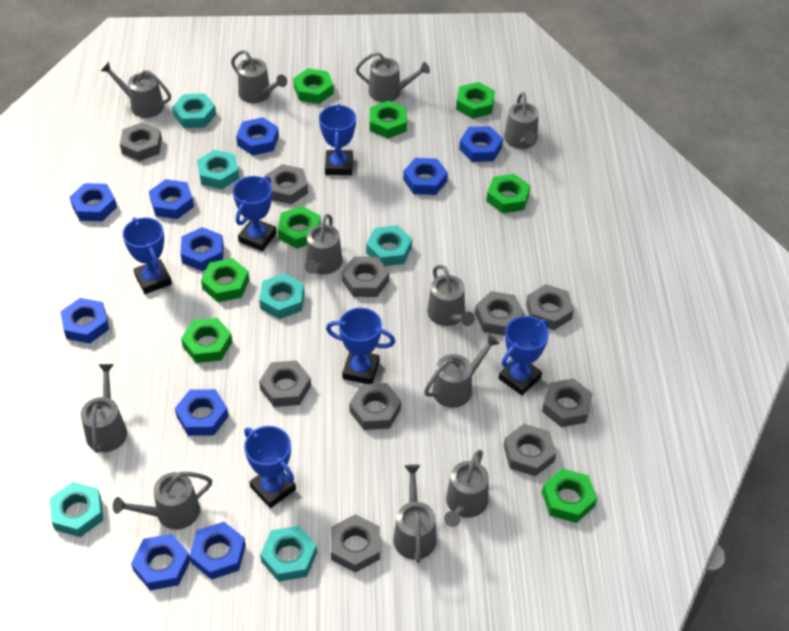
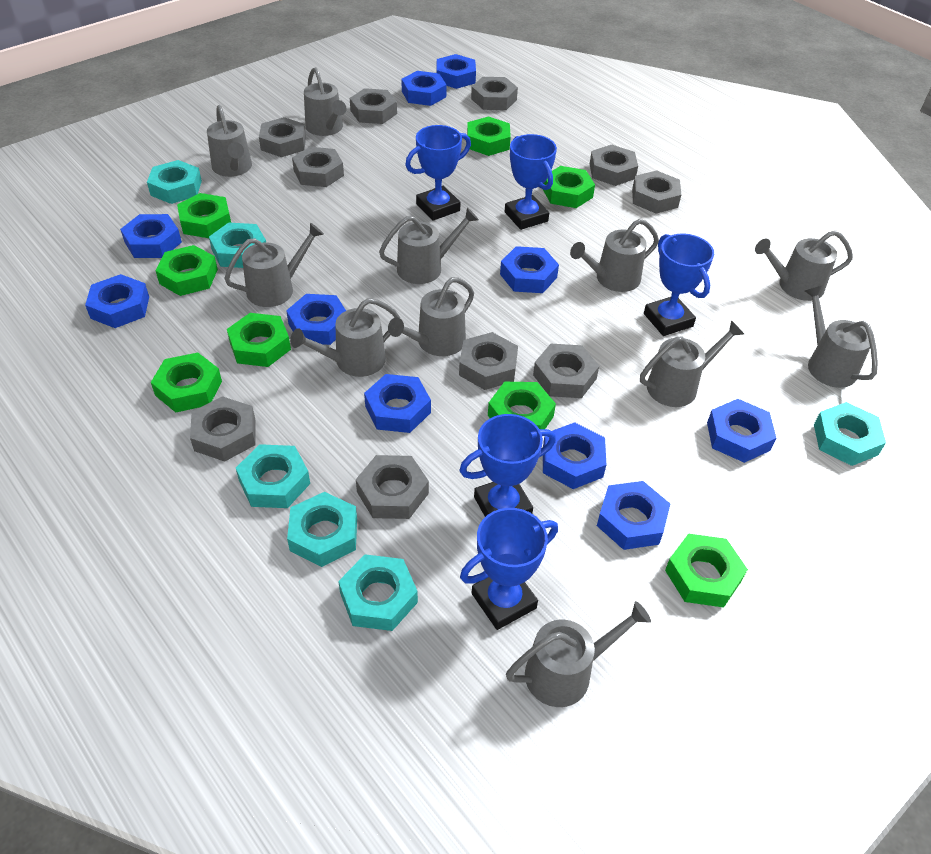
blue trophy: [122,217,172,294] [233,176,277,251] [244,426,296,508] [319,104,356,175] [326,308,395,384] [499,316,549,395] = 6 -> [405,125,471,221] [459,414,556,517] [460,508,558,630] [505,134,557,230] [644,233,714,336] = 5

